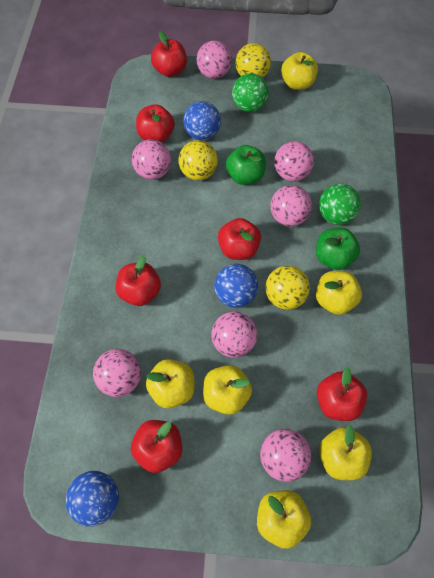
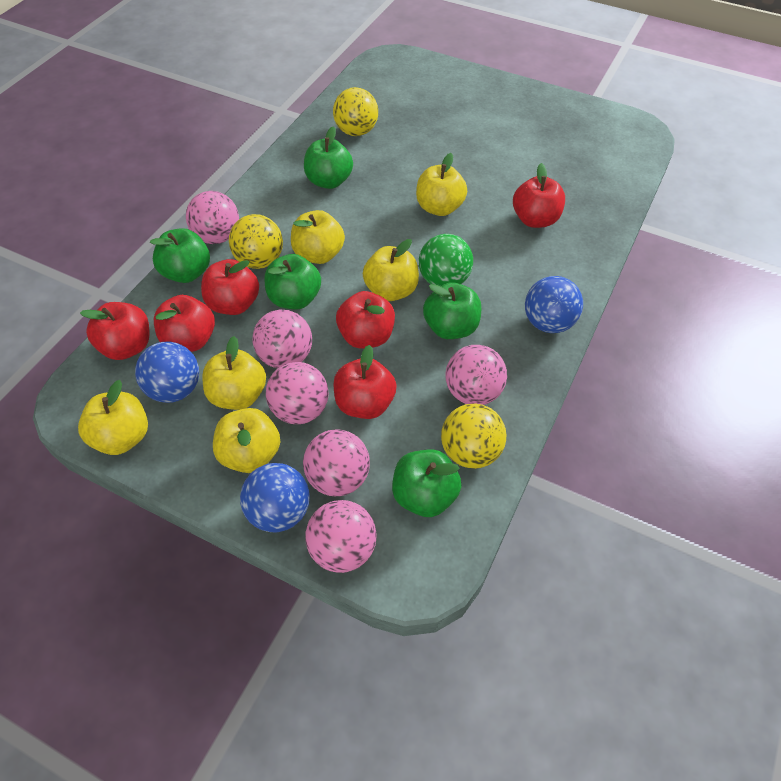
green apple: [226,145,266,185] [316,228,360,270] = 2 -> [150,228,210,283] [265,254,321,309] [304,126,353,189] [392,449,462,517] [423,282,481,339] = 5
green ball: [232,73,269,112] [319,184,361,225] = 2 -> [419,234,473,286] = 1
pink ball: [93,349,141,397] [132,140,171,180] [196,40,232,79] [211,312,257,358] [260,429,311,482] [270,185,312,226] [274,141,314,182] = 7 -> [186,191,239,244] [252,310,312,368] [266,362,329,424] [303,429,370,496] [305,500,377,573] [445,345,507,405] = 6

